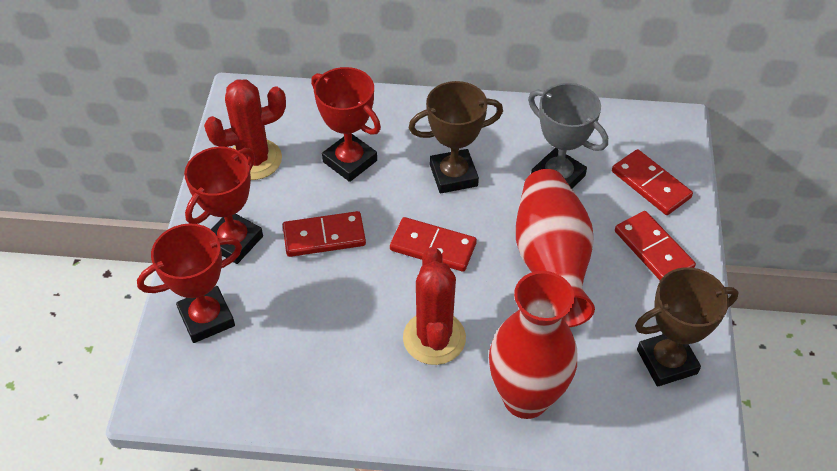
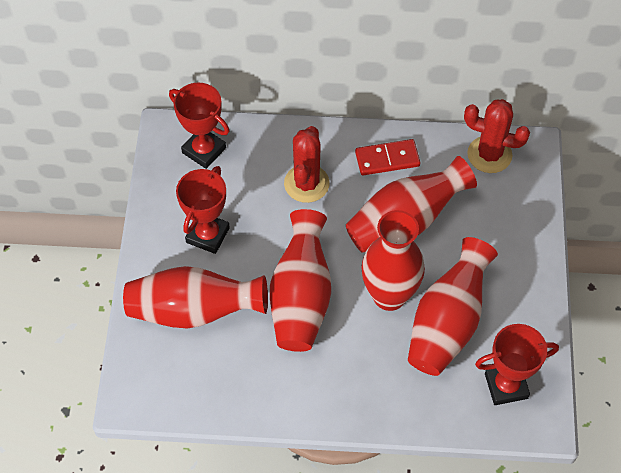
brown trophy: [409,81,503,194] [635,267,739,387] = 2 -> none = 0
grey trophy: [528,83,608,188] = 1 -> none = 0
red domino: [283,211,366,257] [390,217,477,272] [612,149,693,215] [615,211,696,280] = 4 -> [355,139,420,175] = 1
red vase: [489,271,577,419] [516,169,595,328] = 2 -> [123,266,268,328] [270,209,331,352] [346,156,477,253] [361,210,425,311] [408,237,498,376] = 5

